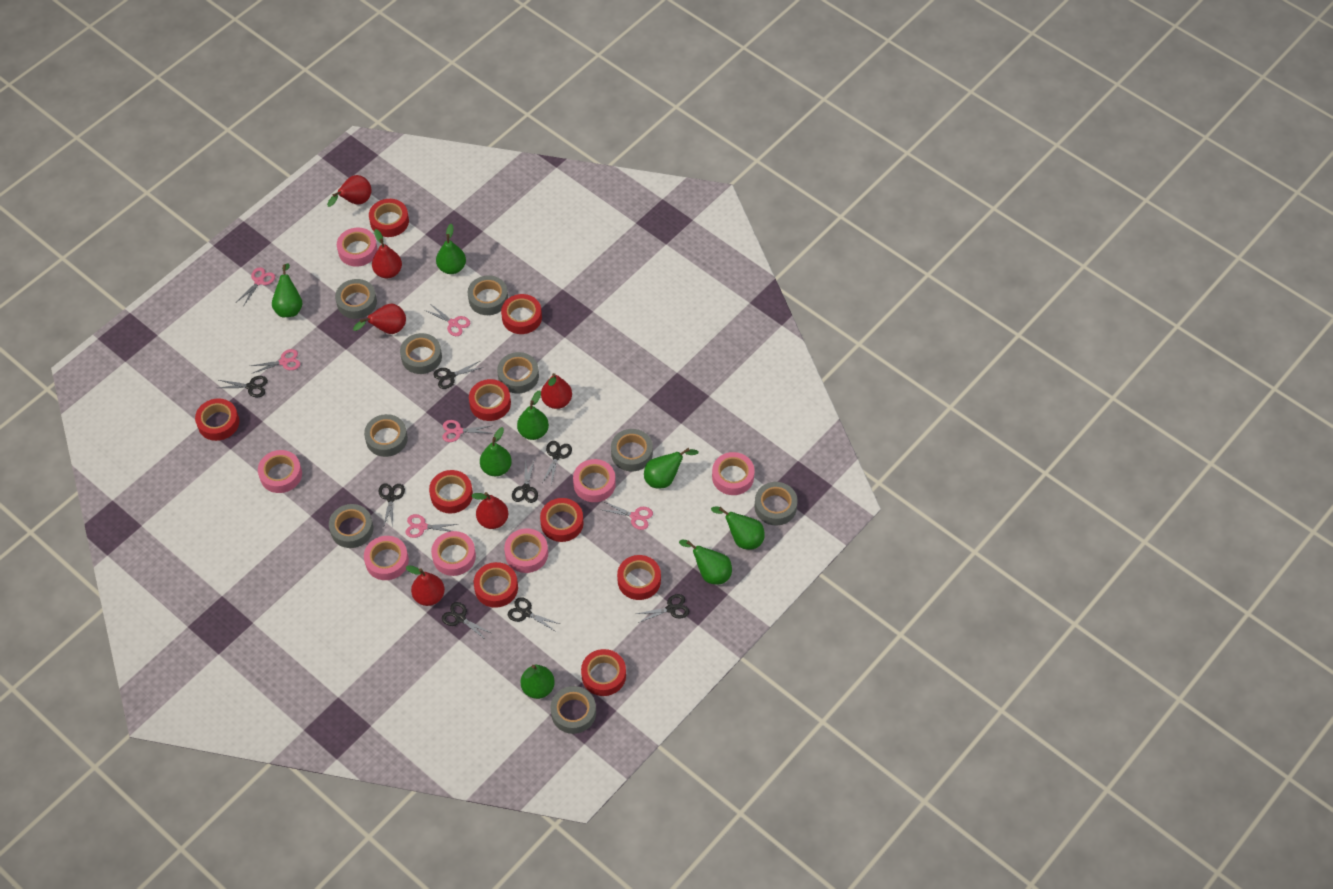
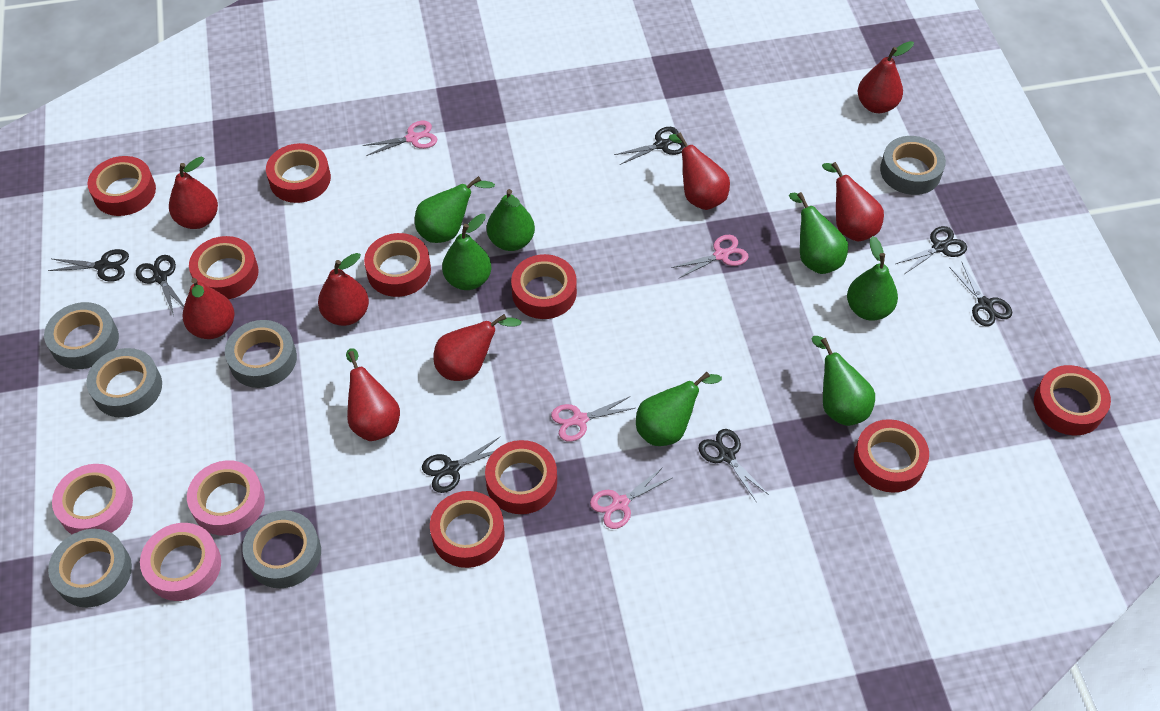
black scissors: [219,376,268,397] [378,483,405,528] [433,361,484,389] [442,602,493,641] [508,597,560,631] [512,459,538,503] [542,441,572,485] [636,594,689,623] = 8 -> [48,249,129,282] [136,255,184,316] [422,437,500,493] [614,127,685,165] [698,429,769,503] [895,226,967,273] [949,263,1012,326] = 7
green pear: [272,263,303,317] [436,224,466,274] [480,427,512,476] [517,391,549,440] [520,665,555,699] [644,448,699,489] [679,540,732,585] [711,507,765,550] = 8 -> [415,176,495,243] [442,214,492,290] [487,189,535,251] [636,372,722,446] [789,192,848,274] [811,336,875,426] [847,236,898,321] = 7
grey tape: [329,504,373,548] [335,279,377,319] [364,414,408,457] [400,333,442,374] [468,275,508,315] [497,352,539,394] [550,686,596,734] [611,429,653,472] [754,482,798,525] = 9 -> [44,302,119,369] [48,529,132,608] [86,348,162,418] [225,320,297,388] [242,511,321,588] [880,136,946,195] = 6
pink scissors: [237,267,275,305] [251,349,300,374] [405,514,458,538] [425,305,470,336] [443,420,490,442] [603,502,653,530] = 6 -> [363,121,437,156] [551,396,635,442] [590,467,673,529] [672,235,748,279] = 4
pink tape: [258,450,302,493] [337,228,378,267] [364,536,409,580] [431,531,476,576] [504,528,548,573] [573,459,616,502] [712,452,755,495] = 7 -> [52,464,133,534] [140,523,221,601] [187,460,265,536] = 3
red pear: [327,175,371,207] [353,304,406,334] [372,229,402,278] [406,565,445,606] [471,492,508,529] [541,373,572,409] = 6 -> [169,156,218,229] [183,278,235,339] [318,253,369,326] [346,348,400,441] [433,314,522,381] [669,133,730,210] [822,162,884,241] [858,41,914,113] = 8

